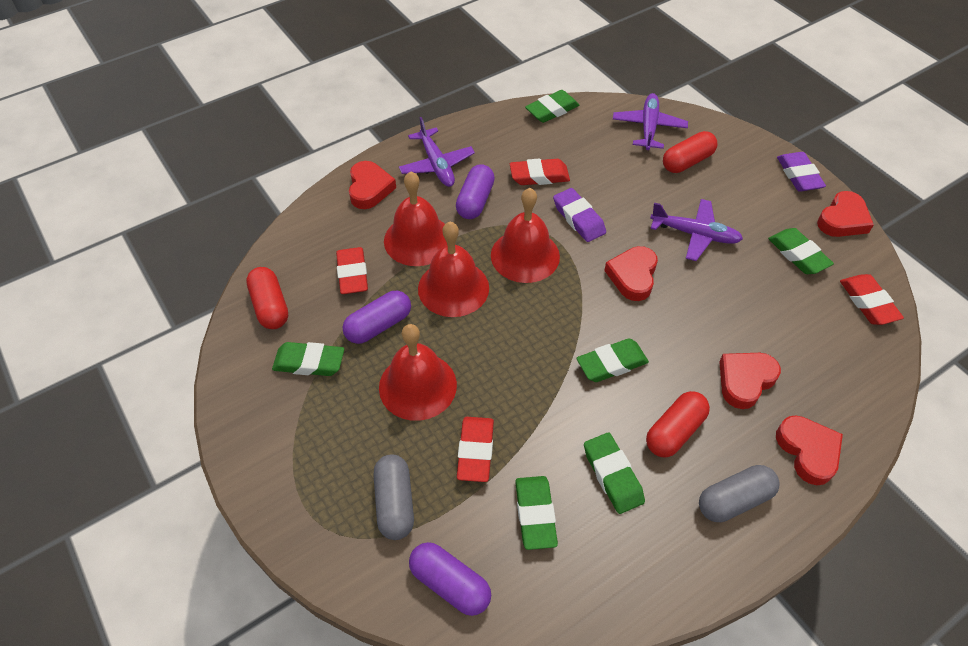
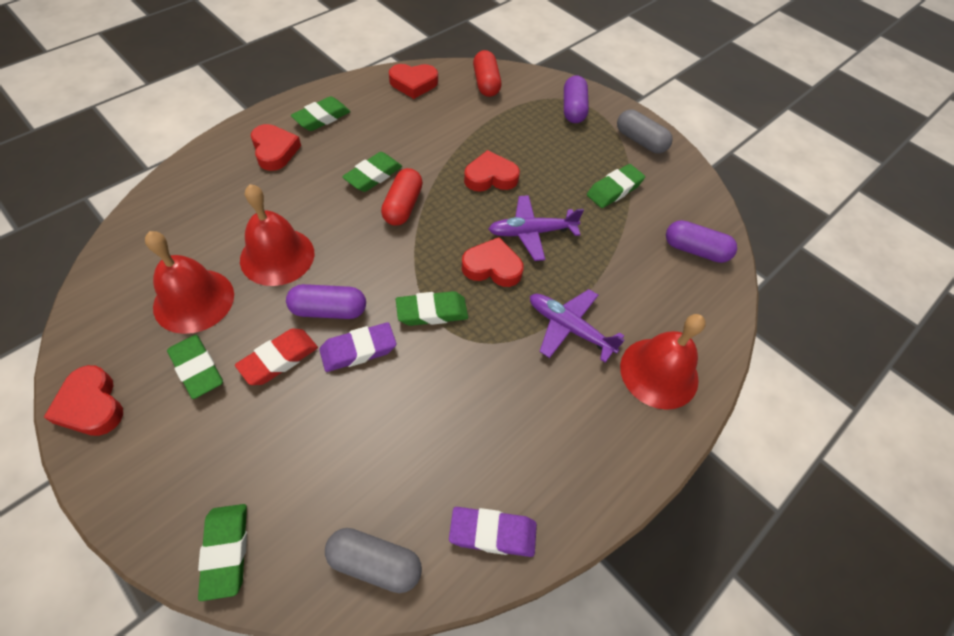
purple plane: [399,117,475,187] [613,93,688,150] [650,199,743,261] = 3 -> [489,195,584,261] [530,289,625,363] = 2
red bell: [379,324,457,421] [384,171,447,266] [418,222,489,317] [491,188,560,283] = 4 -> [145,231,234,334] [240,184,315,286] [620,314,706,410] = 3
red capsule: [246,267,288,329] [646,391,710,458] [663,131,717,173] = 3 -> [381,168,423,226] [473,50,501,97] = 2
red eraser: [336,247,368,294] [457,417,494,482] [510,159,570,185] [840,274,904,325] = 4 -> [235,329,318,385] = 1

